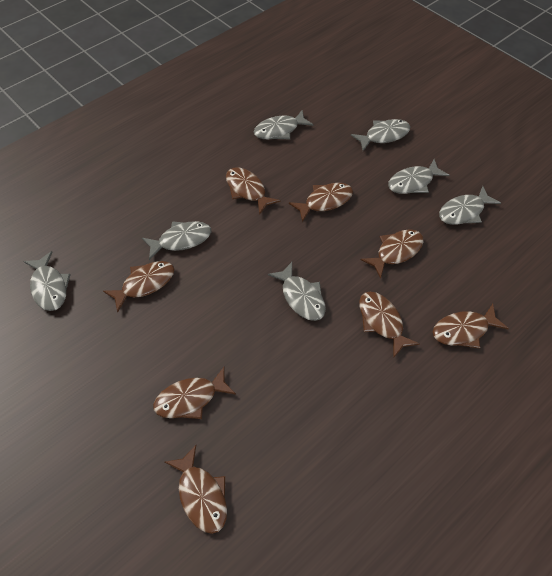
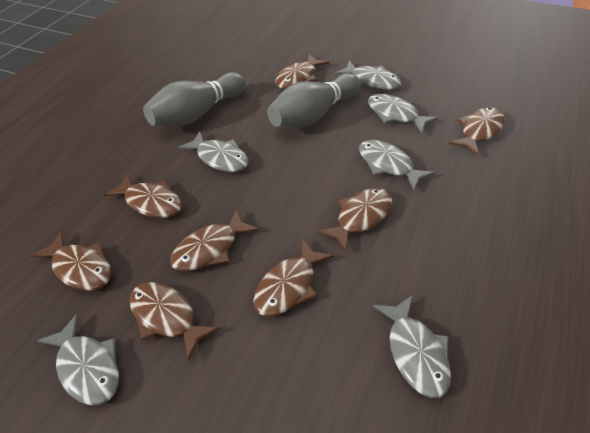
grey bowling pin: none = 0 -> [143,72,246,126] [267,73,360,127] = 2
grey fish: [23,251,71,311] [142,221,211,260] [254,110,314,140] [268,262,326,321] [351,119,410,151] [388,159,450,194] [439,186,501,225] = 7 -> [37,314,119,405] [178,131,248,172] [335,60,401,90] [359,140,435,191] [368,94,439,134] [373,295,451,398] = 6

